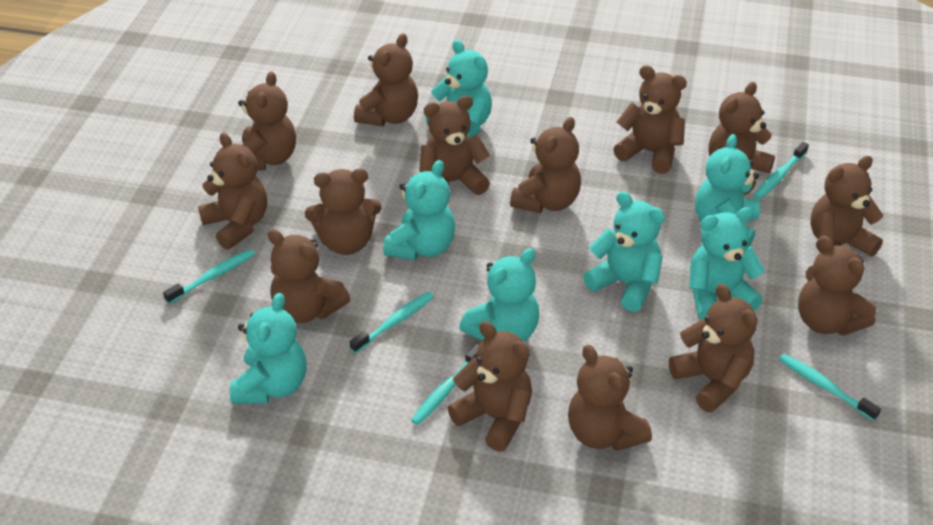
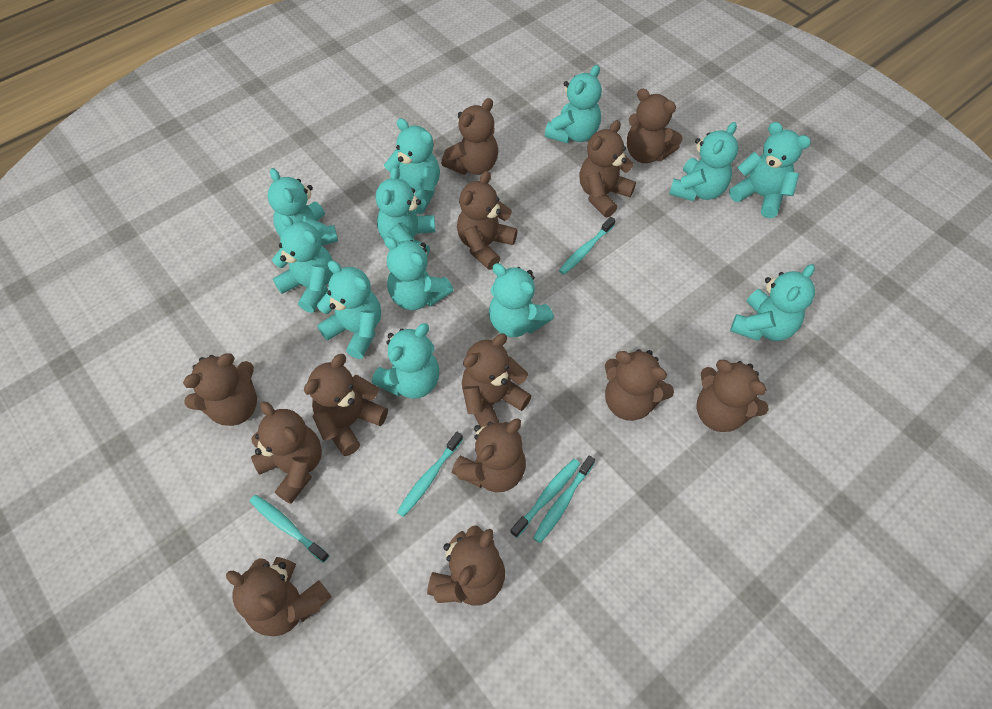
brown teddy bear: [198,133,267,250] [238,71,296,171] [268,229,350,323] [305,169,382,255] [354,33,418,126] [419,96,490,195] [447,321,532,452] [510,117,581,213] [568,345,652,451] [613,65,687,174] [669,284,757,413] [708,82,775,195] [798,235,876,336] [810,156,883,257] = 14 -> [183,353,257,426] [226,557,332,636] [251,402,322,504] [304,354,388,456] [427,526,505,606] [441,98,498,175] [452,418,526,492] [457,171,518,270] [462,334,532,427] [579,120,636,218] [605,349,674,421] [627,89,682,163] [696,360,768,432] = 13
turquoise teddy bear: [230,293,307,404] [383,160,455,260] [425,40,492,138] [459,248,539,342] [583,191,665,312] [689,207,765,320] [695,134,760,249] = 7 -> [268,168,338,246] [272,214,334,313] [317,261,381,359] [372,323,439,399] [376,166,435,257] [384,118,440,214] [384,237,453,310] [489,263,554,337] [545,65,602,143] [669,122,738,201] [729,122,811,218] [730,264,815,341] = 12

